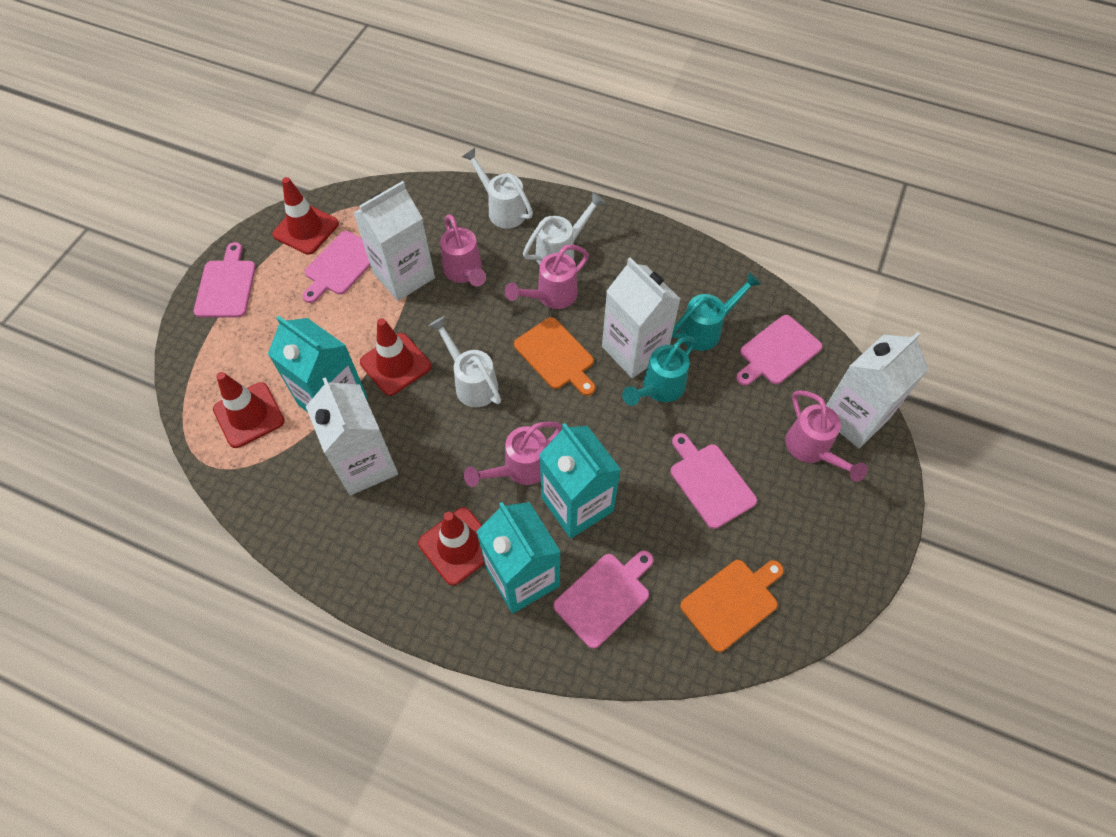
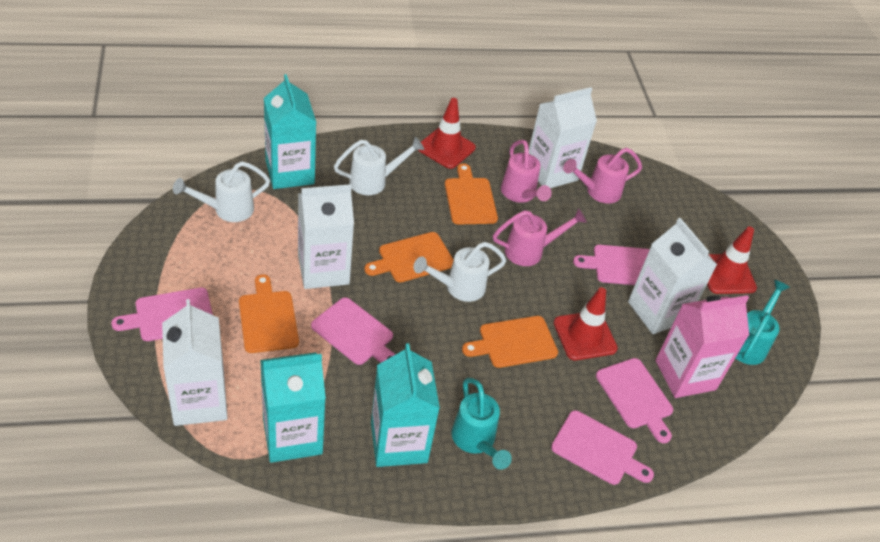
orange cutting board: [514,317,595,396] [680,560,784,652] = 2 -> [239,274,299,353] [364,232,454,282] [445,163,498,225] [462,316,558,368] = 4
pink carton: none = 0 -> [655,295,749,398] = 1
pink watering can: [440,214,486,287] [464,422,562,487] [505,245,589,309] [785,390,868,482] = 4 -> [493,209,587,266] [501,140,552,203] [563,148,642,204] = 3
red traffic cone: [213,372,285,448] [272,177,339,255] [360,318,431,396] [418,507,485,586] = 4 -> [418,98,476,169] [553,287,618,360] [707,226,757,294] = 3

